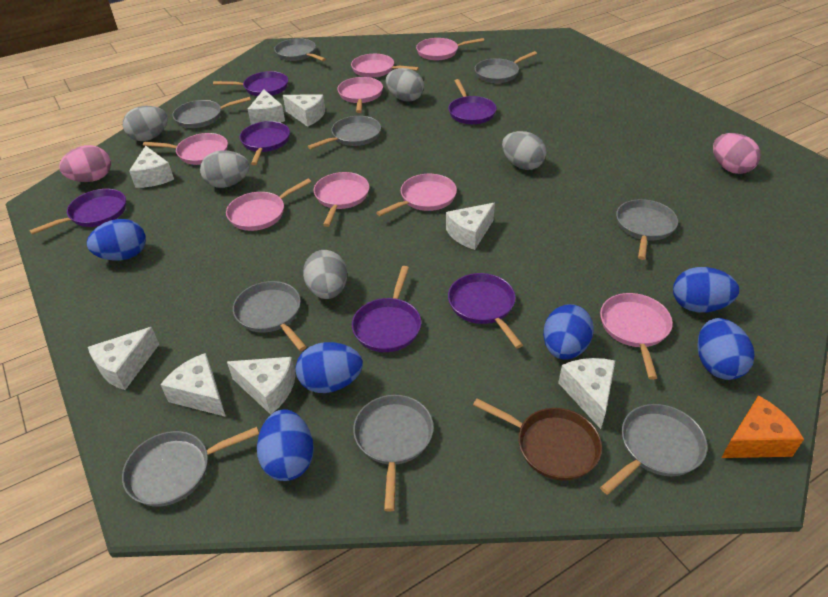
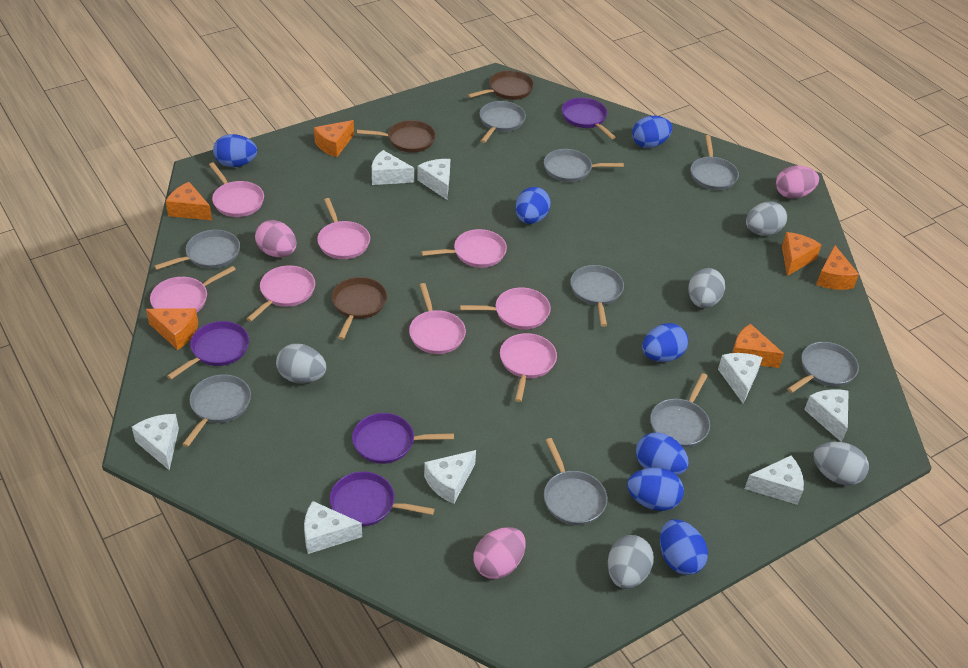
blue egg: [87,219,146,261] [257,409,314,481] [296,342,363,393] [543,304,594,360] [673,267,739,313] [698,318,755,380] = 6 -> [213,134,257,167] [515,187,551,224] [627,468,684,511] [632,116,672,148] [636,432,689,475] [642,323,688,362] [660,519,708,575] = 7
brown pan: [473,399,602,481] = 1 -> [332,277,387,340] [357,120,436,153] [468,71,534,100] = 3
orange cheese: [721,395,804,458] = 1 -> [146,308,198,350] [166,182,212,220] [314,120,354,157] [732,324,784,368] [782,232,821,276] [816,245,859,290] = 6
pink egg: [59,145,111,182] [713,133,761,174] = 2 -> [255,220,296,257] [473,527,526,579] [776,166,819,198] = 3
purple pan: [29,189,126,235] [213,71,288,96] [240,121,290,165] [352,266,421,352] [448,79,497,124] [448,273,523,348] = 6 -> [167,321,249,380] [329,472,435,527] [352,413,454,464] [562,98,616,139] = 4

